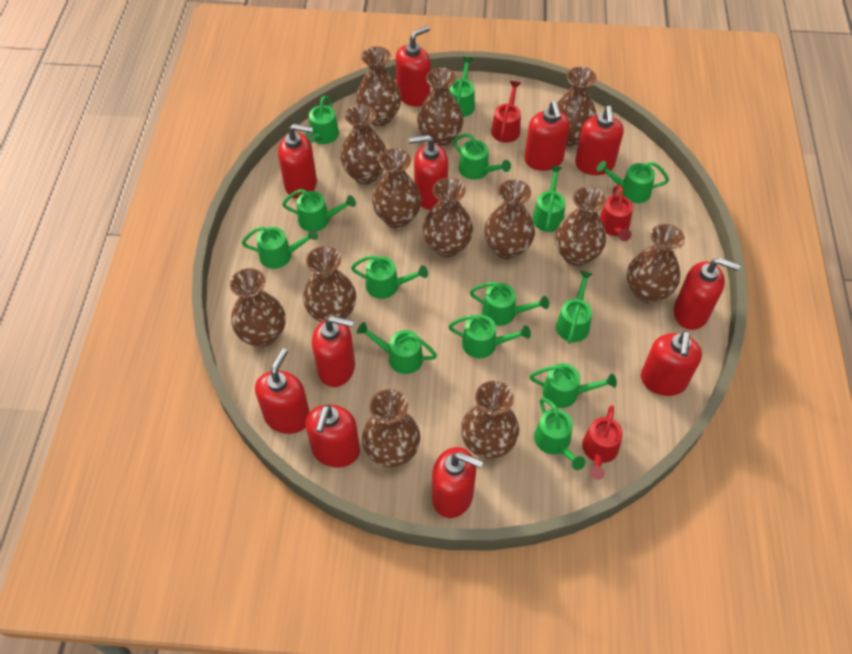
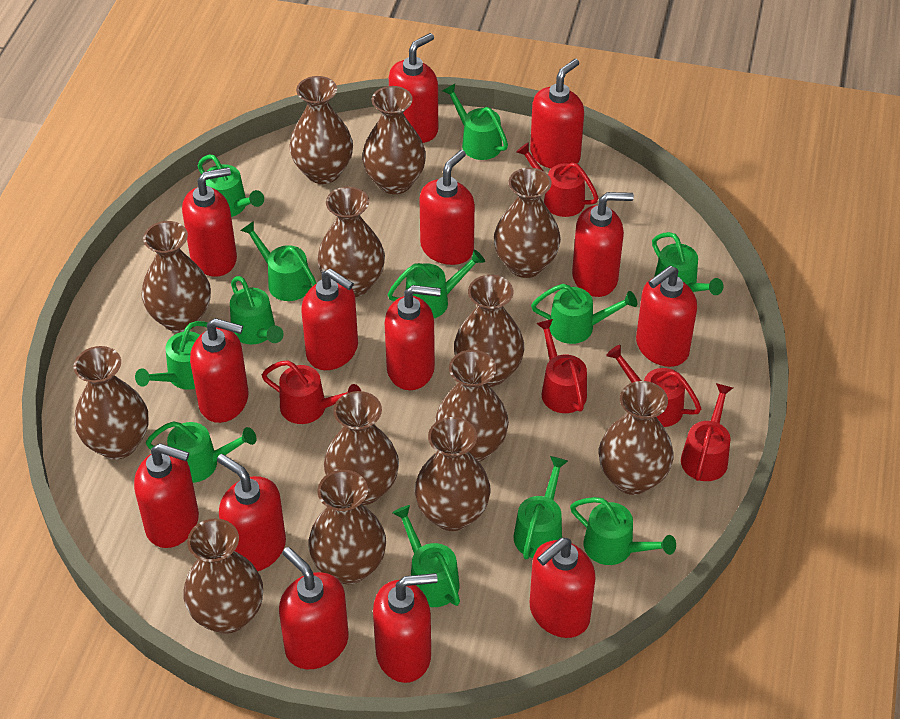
green watering can: [242,227,318,269] [282,189,356,232] [304,96,339,144] [351,255,428,299] [357,322,437,374] [448,315,531,358] [449,57,475,117] [453,133,511,180] [470,282,549,326] [530,363,617,408] [533,166,565,232] [534,398,586,470] [556,271,593,344] [597,161,669,203] = 14 -> [135,321,207,390] [146,421,257,483] [198,154,264,217] [230,276,284,344] [240,221,317,301] [387,250,485,318] [392,505,460,607] [442,84,508,160] [514,456,568,559] [531,284,637,344] [570,497,676,565] [652,232,723,295] = 12
red soap dispenser: [255,348,310,434] [278,124,317,199] [305,404,360,467] [312,316,355,387] [396,26,431,107] [409,135,448,210] [432,447,483,518] [524,101,570,171] [575,106,623,175] [641,331,702,396] [674,258,740,330] = 11 -> [134,443,199,548] [182,167,237,277] [190,318,248,423] [217,454,286,571] [279,547,348,669] [301,269,358,370] [373,573,438,683] [385,285,441,390] [389,33,438,143] [419,150,475,265] [530,59,584,169] [530,538,596,638] [572,192,634,297] [636,266,697,367] = 14
red watering can: [491,81,521,143] [582,405,623,480] [600,185,633,241] = 3 -> [262,360,361,424] [516,142,599,217] [536,319,587,413] [606,345,701,427] [681,383,733,481] = 5

